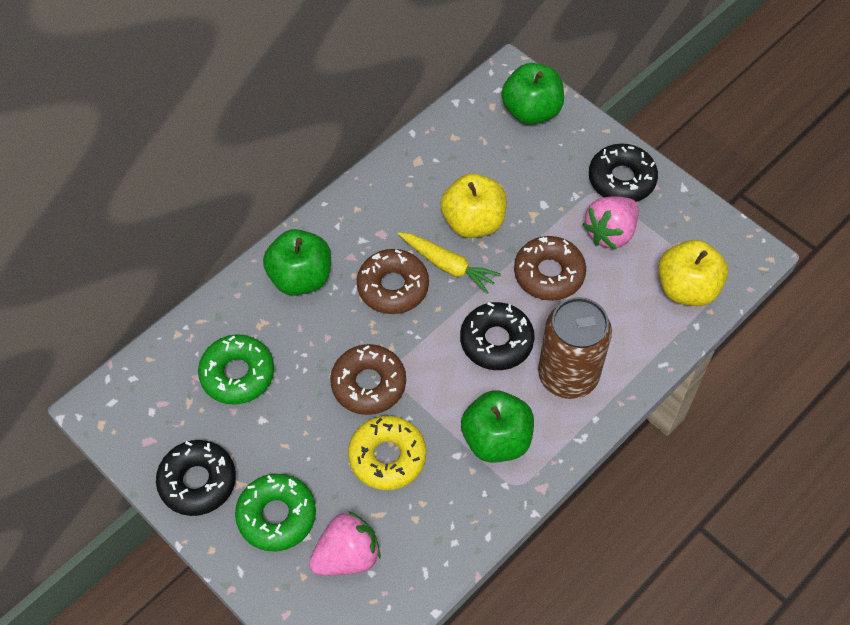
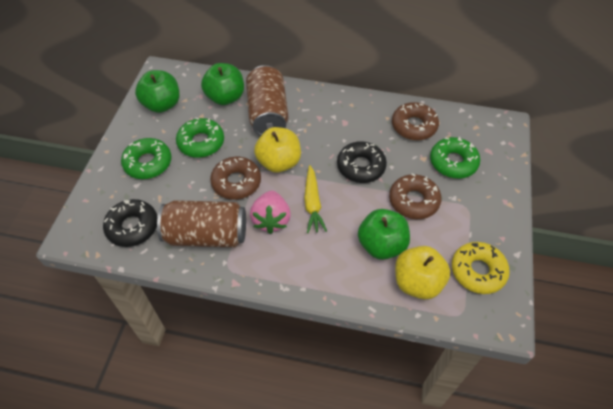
black donut: [156,440,236,516] [460,302,535,370] [589,143,658,202] = 3 -> [103,199,158,247] [337,141,387,183] = 2
brown can: [538,297,612,399] = 1 -> [157,200,246,248] [246,65,289,136] = 2
green donut: [198,334,274,405] [235,474,316,551] = 2 -> [121,138,172,179] [176,117,224,158] [430,137,480,179] = 3
pink strawberry: [309,511,381,576] [582,196,639,250] = 2 -> [250,190,291,234] = 1

